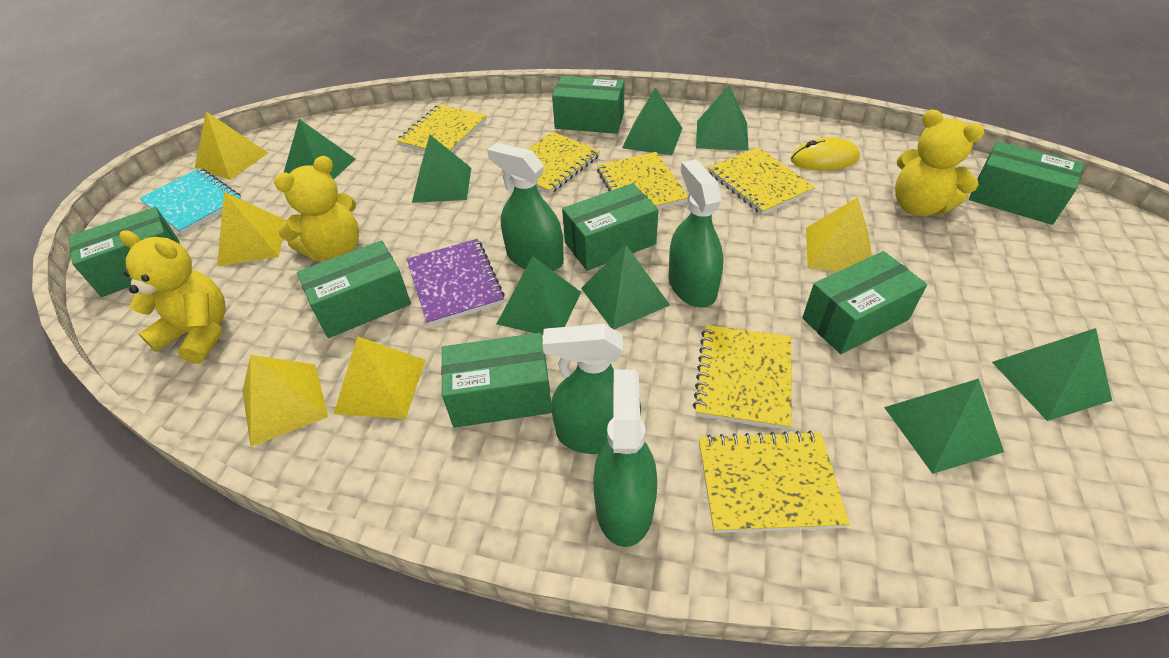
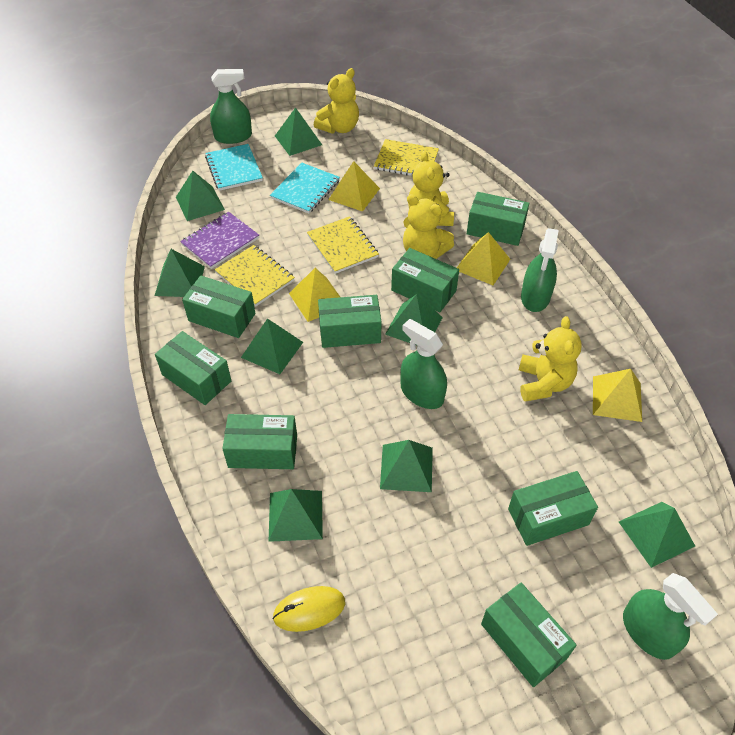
green box: [69,207,180,297] [297,240,411,338] [441,333,552,428] [552,76,624,134] [562,183,658,271] [802,251,927,354] [969,141,1084,225] = 7 -> [155,331,231,405] [182,275,256,338] [222,414,297,469] [318,295,382,348] [391,248,459,312] [467,192,529,246] [481,582,577,687] [508,471,598,546] = 8
turquoise notebook: [139,168,242,234] = 1 -> [205,144,263,191] [270,163,340,213] = 2
yellow notebook: [396,104,487,153] [502,132,600,194] [597,152,688,209] [693,325,792,430] [699,431,850,533] [708,147,816,215] = 6 -> [215,245,295,306] [307,216,379,274] [374,139,439,177] = 3
yellow pyramid: [195,112,268,180] [217,192,286,266] [243,355,328,447] [334,336,426,419] [806,197,872,272] = 5 -> [289,268,340,322] [328,161,380,212] [457,232,510,285] [593,369,642,422] = 4
yellow teddy bear: [120,230,226,364] [274,156,359,261] [895,110,985,216] = 3 -> [314,68,359,134] [403,194,454,259] [408,151,454,226] [519,316,582,402] = 4

